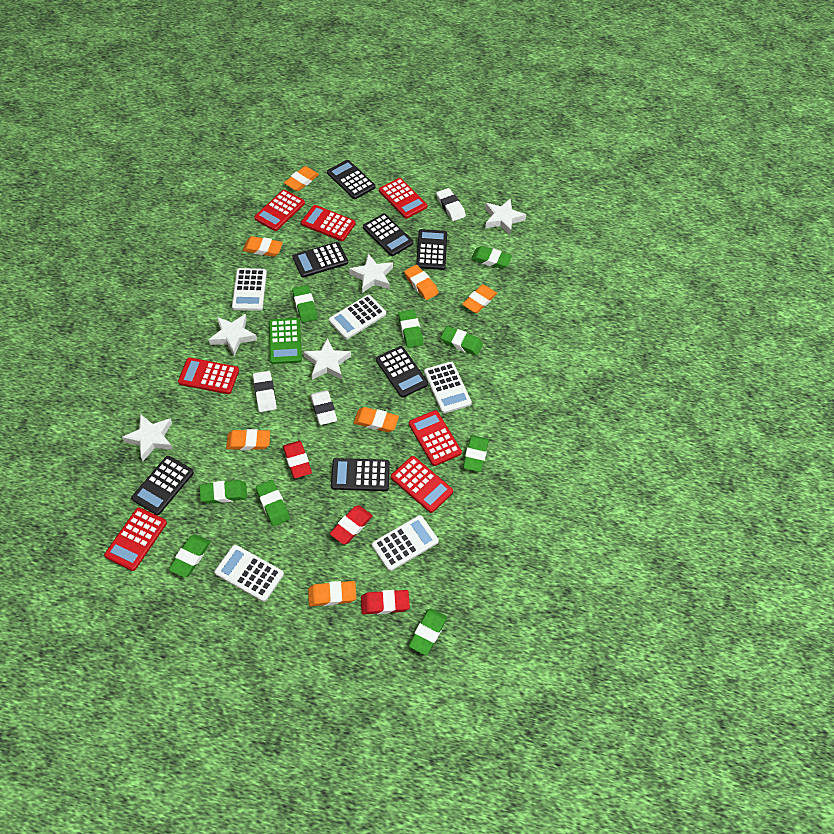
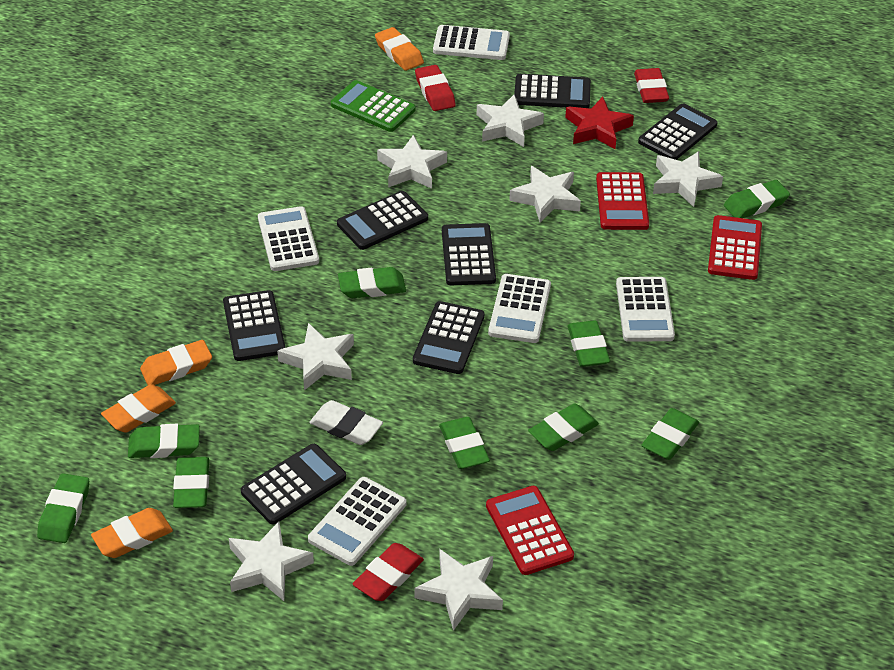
orange eraser: [226,429,270,450] [243,236,283,257] [284,166,319,191] [308,581,357,606] [354,407,399,432] [404,265,439,300] [462,284,497,313] = 7 -> [91,508,173,558] [101,384,176,433] [140,340,212,385] [375,27,424,71] = 4
red calculator: [104,507,167,571] [178,358,239,394] [254,190,305,231] [301,205,356,241] [379,178,427,219] [391,456,453,513] [409,410,462,466] = 7 -> [486,486,574,575] [596,172,649,230] [708,215,762,280] = 3
red star: none = 0 -> [565,97,634,149] = 1
white eraser: [253,371,277,412] [310,390,337,425] [436,188,466,221] = 3 -> [309,400,383,445] = 1
white star: [122,414,173,461] [209,314,257,356] [303,338,351,380] [349,254,393,293] [485,198,526,235] = 5 -> [229,521,314,601] [277,323,354,390] [377,135,447,189] [414,549,503,631] [477,94,544,147] [509,166,581,223] [653,151,723,207] = 7

